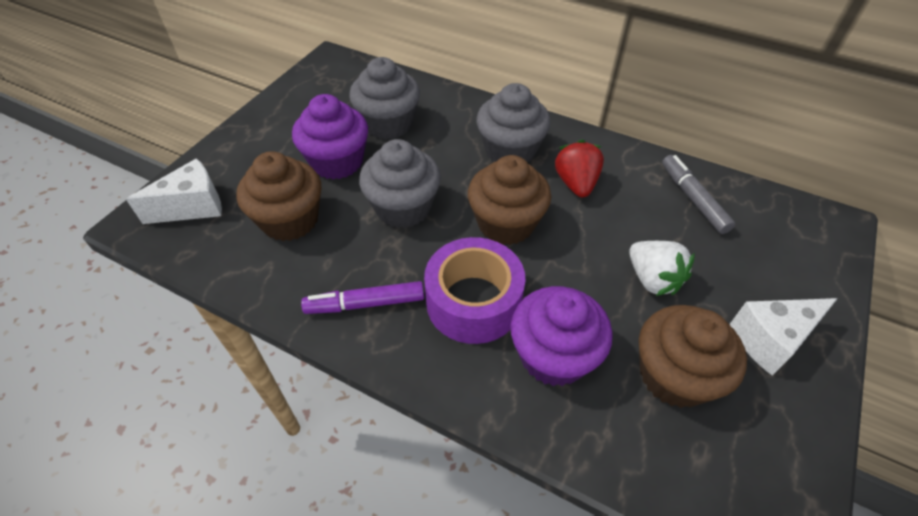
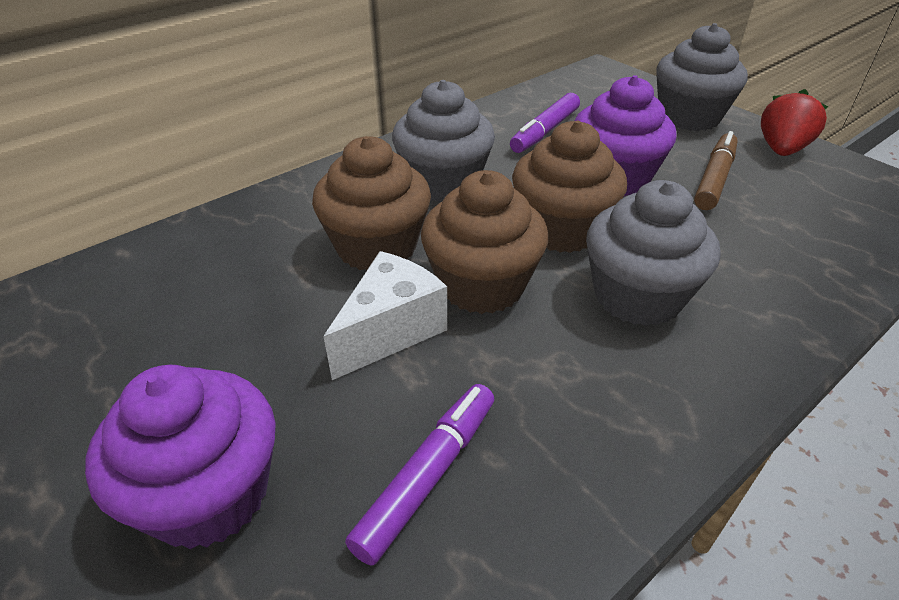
brown marker: none = 0 -> [694,131,738,210] = 1
grey marker: [662,155,735,234] = 1 -> none = 0
purple marker: [301,281,424,314] = 1 -> [345,384,494,566] [510,93,580,153] = 2
purple tape: [424,237,525,344] = 1 -> none = 0
white cheese: [126,158,222,224] [730,298,838,376] = 2 -> [323,251,447,380] = 1
white strawberry: [629,241,695,296] = 1 -> none = 0

